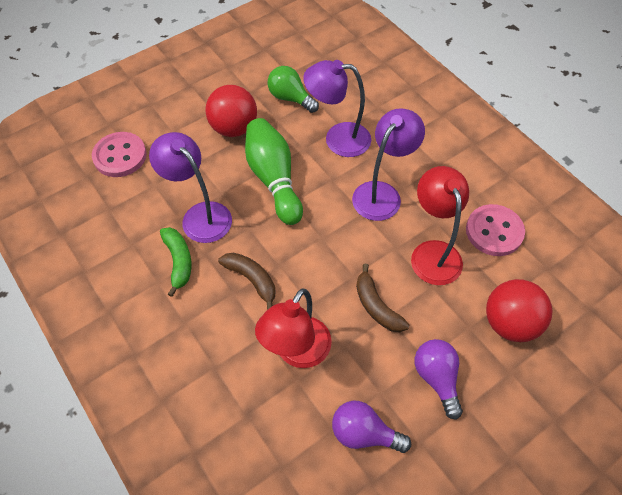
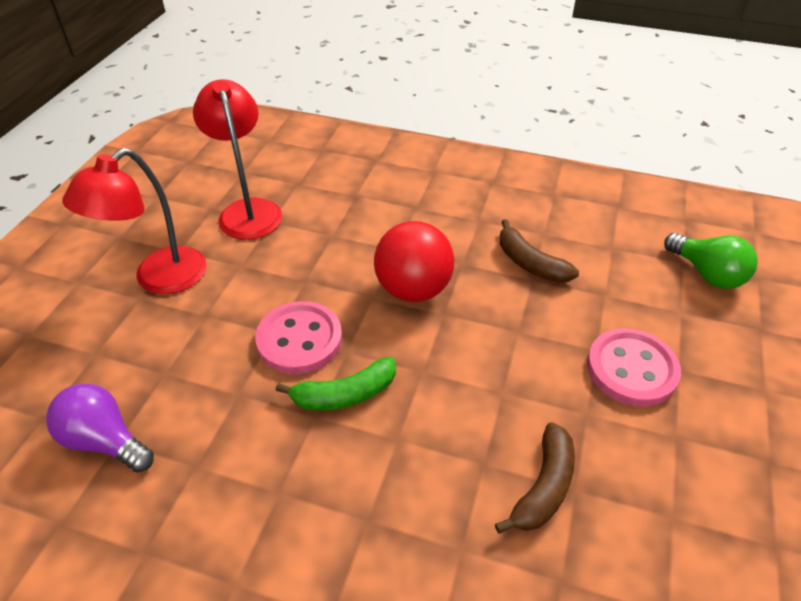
green bowling pin: [245,118,303,225] = 1 -> none = 0
purple lamp: [149,132,232,243] [303,60,371,157] [352,108,425,221] = 3 -> none = 0
purple light bulb: [332,401,411,453] [415,339,463,420] = 2 -> [46,384,154,473] = 1
red ball: [205,85,257,137] [486,279,553,342] = 2 -> [374,221,455,302] = 1

